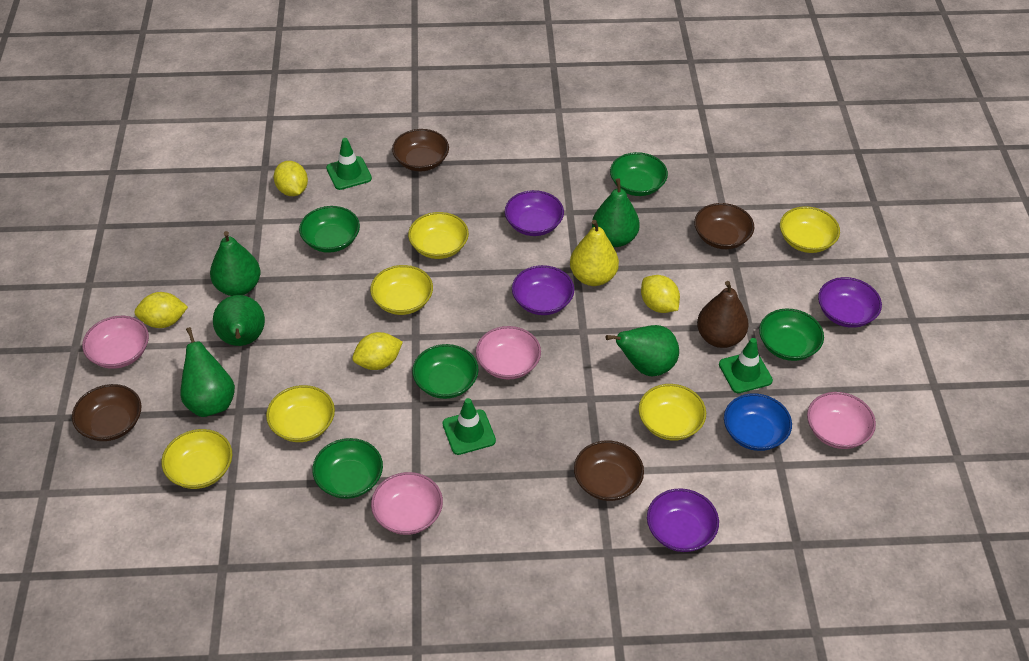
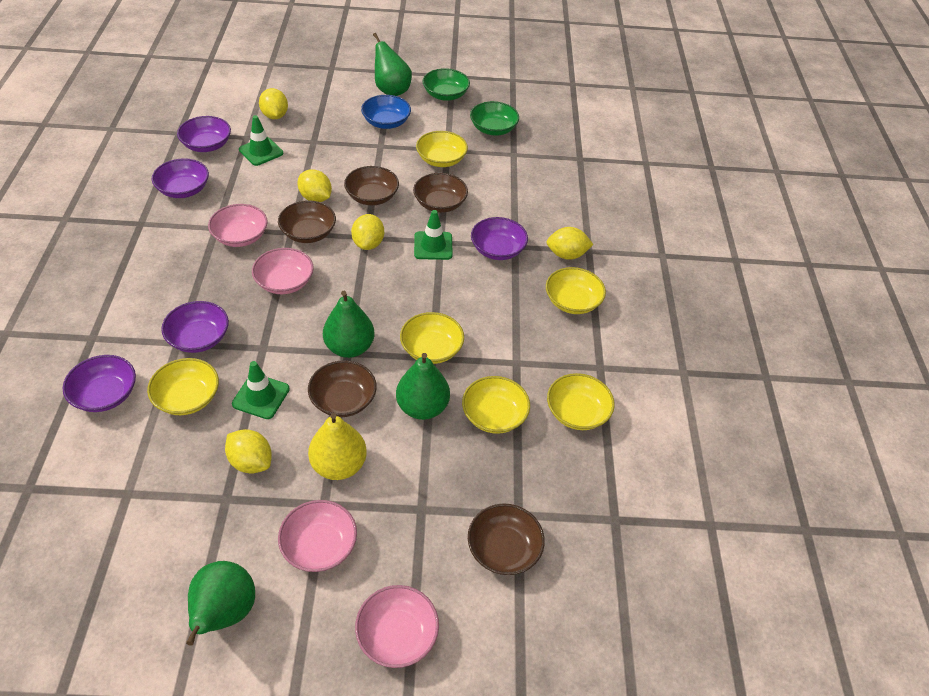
brown bowl: [72,384,141,441] [392,129,449,171] [574,441,644,501] [694,203,754,249] = 4 -> [278,201,336,243] [308,360,377,417] [344,166,399,205] [413,173,468,213] [468,503,545,575] = 5
brown pear: [697,281,749,348] = 1 -> none = 0
green bowl: [299,206,360,253] [312,438,383,499] [412,344,479,399] [610,152,668,196] [759,308,824,361] = 5 -> [422,68,470,101] [470,101,519,136] = 2
green pear: [181,327,235,417] [210,231,261,296] [213,295,265,346] [592,178,640,247] [606,325,679,376] = 5 -> [186,561,255,646] [323,291,374,358] [373,33,412,96] [396,353,450,420] = 4
purple bowl: [505,190,564,236] [512,265,574,315] [647,488,719,552] [818,277,882,328] = 4 -> [62,355,136,412] [152,158,209,198] [161,301,229,353] [177,116,231,152] [471,217,528,260] = 5
yellow lemon: [134,292,188,328] [274,161,308,196] [352,332,403,370] [641,275,680,313] = 4 -> [225,429,272,474] [259,88,288,119] [297,169,332,202] [351,214,384,250] [547,227,594,260] = 5

